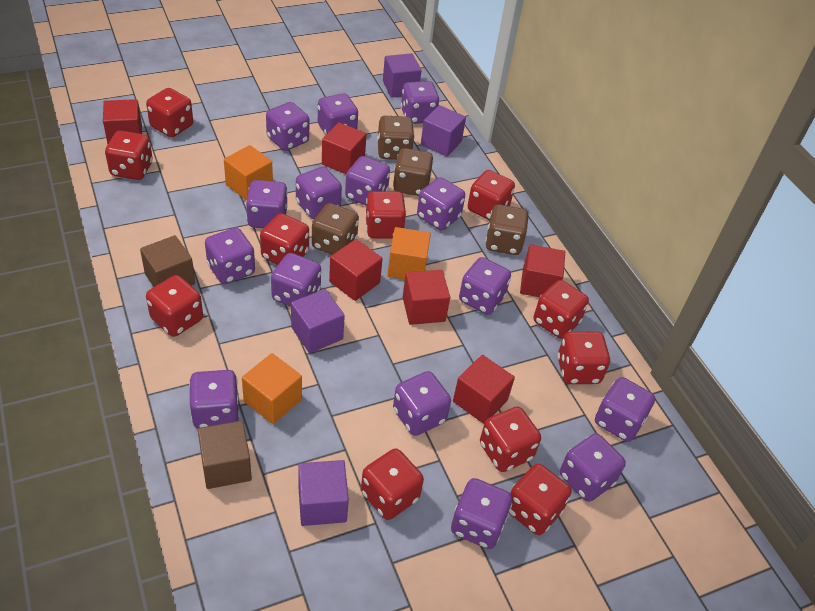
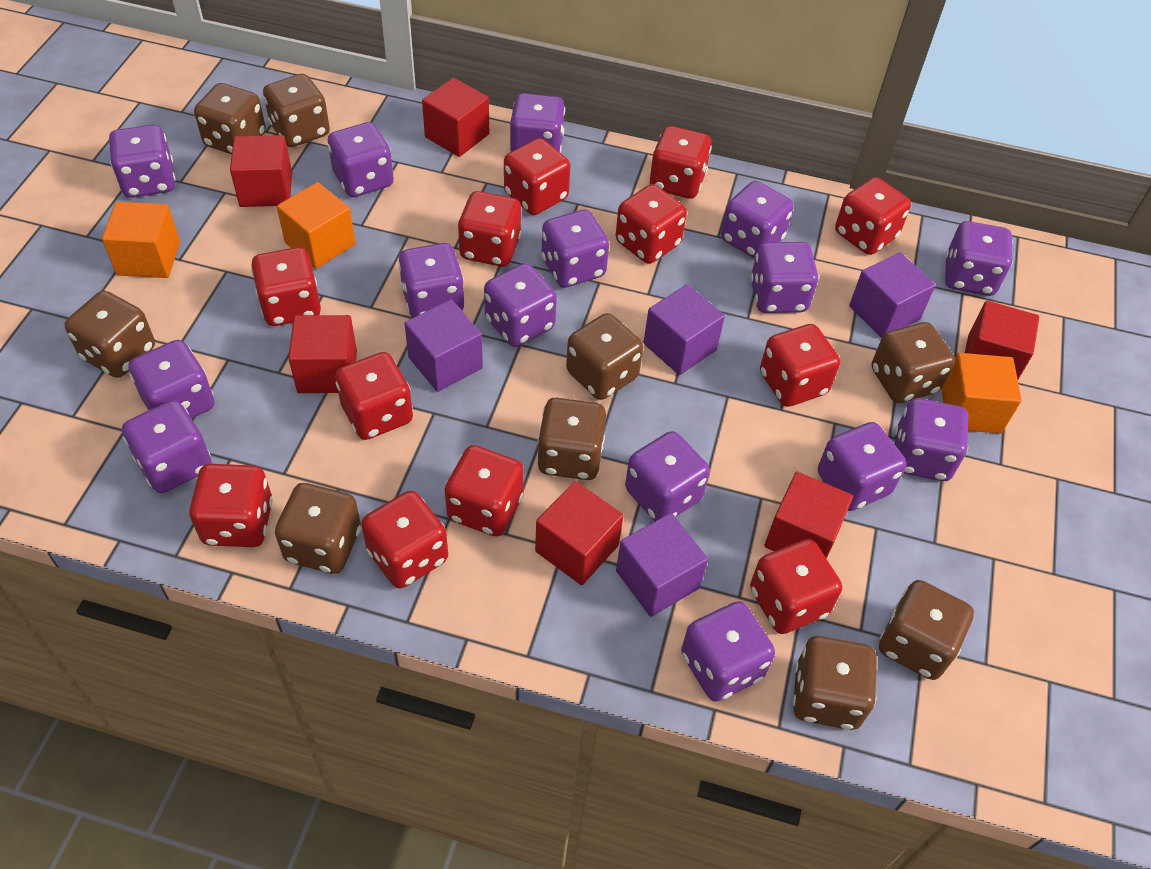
brown cube: [140,235,195,287] [198,421,252,489] = 2 -> none = 0
brown dice: [312,203,359,255] [377,116,414,160] [393,148,434,196] [485,204,528,255] = 4 -> [64,291,155,378] [194,83,266,154] [263,74,330,147] [275,483,361,574] [537,397,606,480] [566,313,643,400] [792,636,877,730] [872,322,955,403] [879,580,974,680] = 9
red dice: [105,130,153,180] [146,88,193,137] [146,275,203,337] [260,213,309,265] [361,448,424,520] [365,191,406,238] [468,170,515,221] [480,407,541,472] [508,463,572,535] [533,280,589,339] [557,332,610,384] = 11 -> [189,464,273,547] [251,247,321,326] [335,352,413,440] [361,491,448,588] [445,445,524,537] [458,191,522,267] [504,138,570,215] [616,184,687,264] [649,126,712,199] [750,539,842,634] [760,324,840,407] [835,177,911,255] = 12

